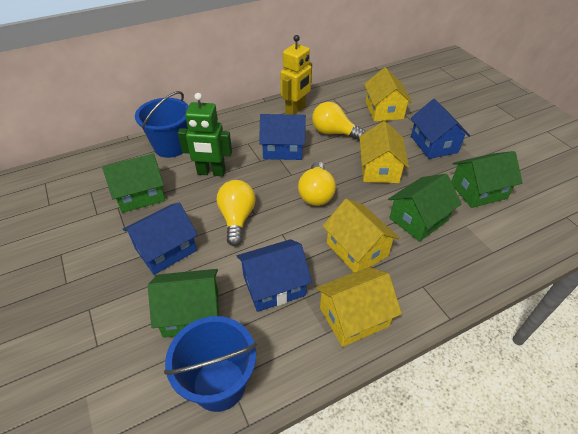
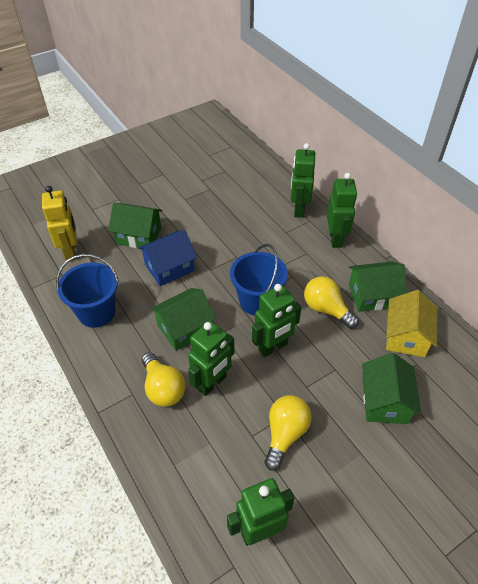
blue house: [123,203,198,275] [237,239,312,312] [259,114,306,160] [411,99,470,159] = 4 -> [138,230,197,286] = 1
green robot: [178,93,232,176] = 1 -> [188,321,234,396] [227,478,294,546] [252,284,301,357] [291,143,315,218] [327,173,357,248] = 5
yellow house: [316,267,402,347] [323,199,400,272] [359,121,409,183] [364,67,413,122] = 4 -> [386,290,437,357] = 1

